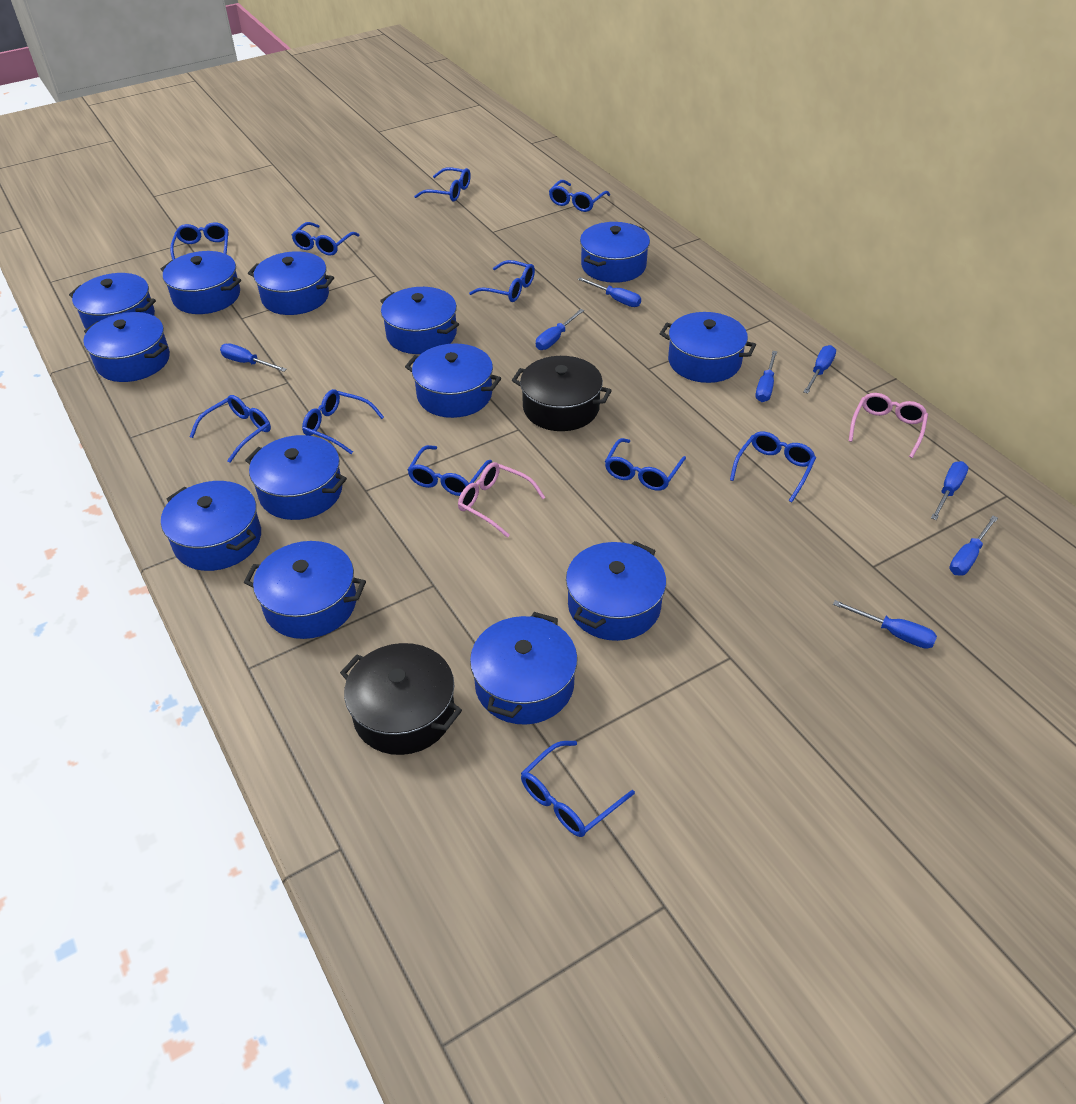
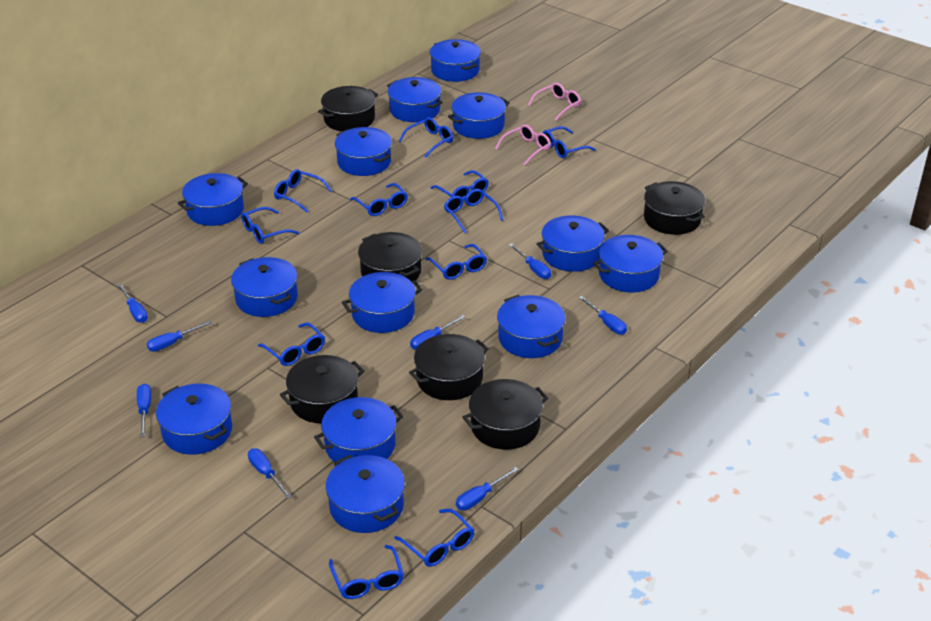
black pot: [340,643,462,755] [512,356,612,431] = 2 -> [280,355,364,423] [318,86,378,131] [358,232,422,281] [409,334,489,400] [462,379,548,450] [644,181,705,235] = 6

